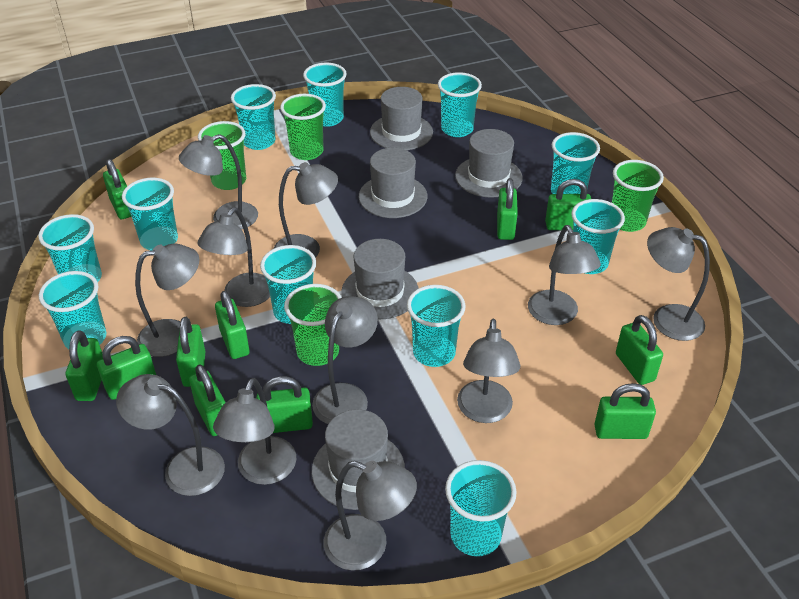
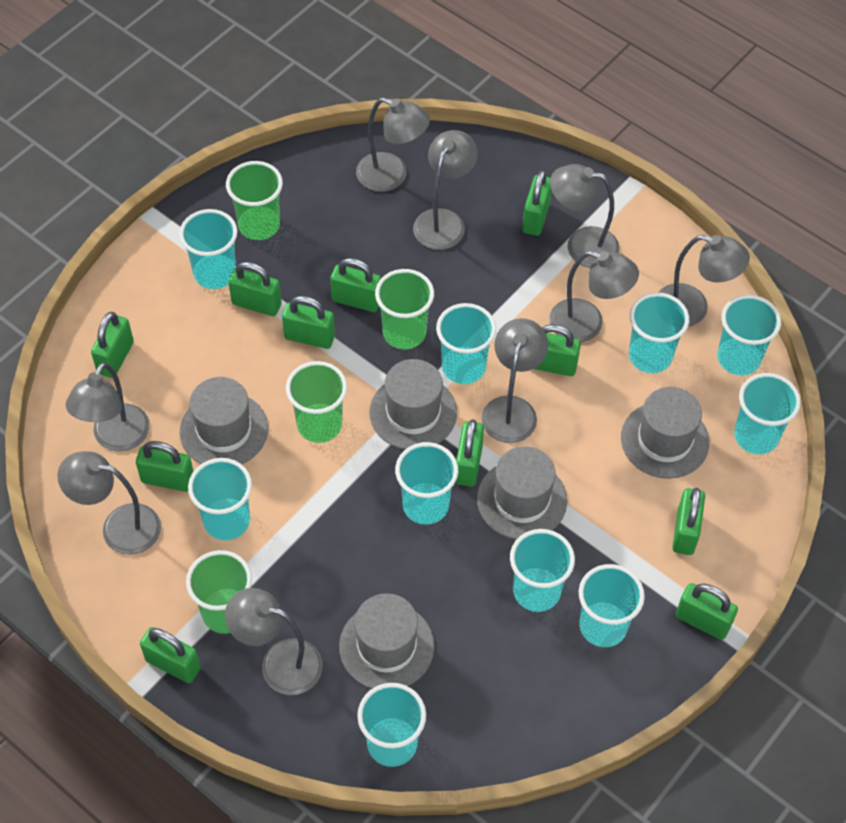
grey lamp: [116,374,225,496] [135,243,199,357] [179,134,258,229] [197,207,270,307] [213,378,296,485] [274,162,338,258] [312,296,378,424] [324,461,417,570] [457,318,520,423] [528,225,601,325] [647,227,710,341] = 11 -> [58,451,161,555] [66,362,150,452] [225,588,323,695] [356,97,430,192] [413,130,478,250] [481,318,548,443] [549,251,639,343] [550,164,619,268] [658,235,750,327] = 9
turquoise cup: [38,214,102,282] [39,271,106,349] [122,178,178,251] [231,84,276,150] [260,245,316,324] [303,63,347,127] [407,285,465,367] [438,72,482,137] [445,460,517,556] [551,132,600,194] [571,199,625,274] = 11 -> [179,209,238,289] [188,458,252,541] [357,683,426,767] [395,442,458,525] [436,303,496,384] [510,529,575,612] [579,564,645,647] [629,293,689,373] [717,295,781,375] [734,373,801,454] = 10

